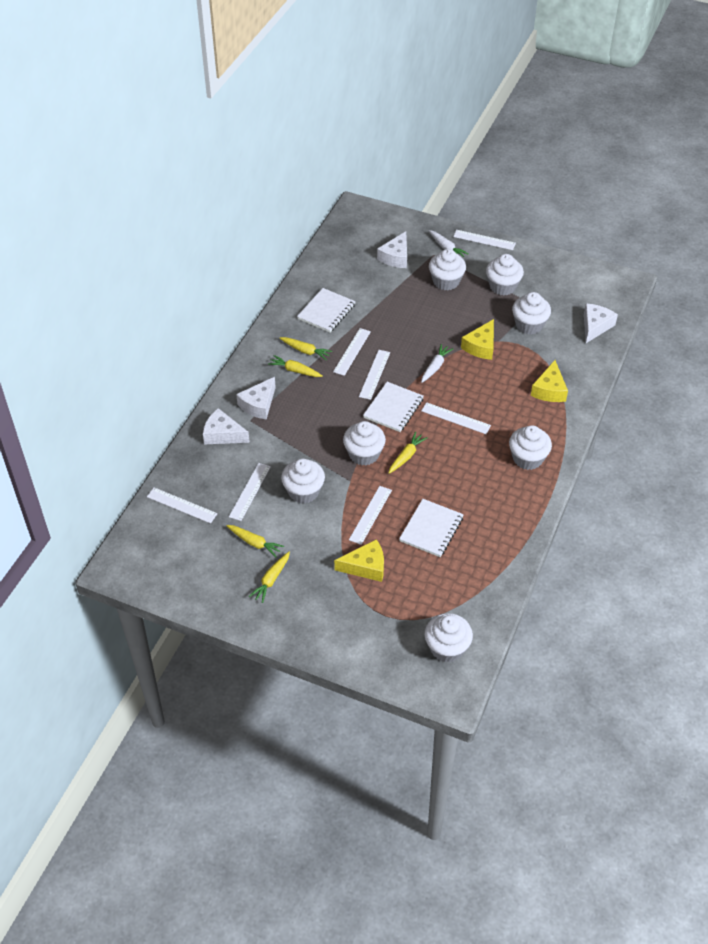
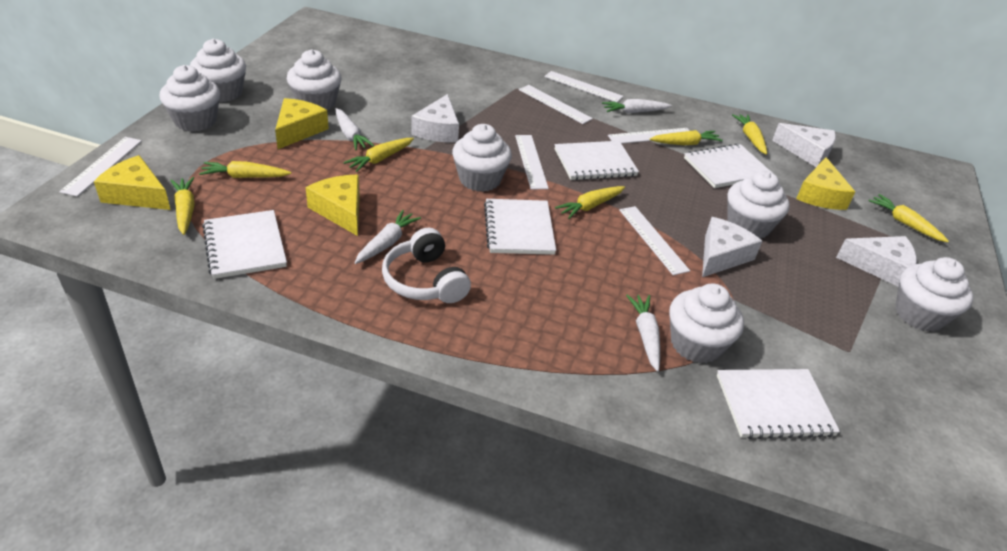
white carrot: [421,344,453,383] [429,230,468,257] = 2 -> [336,108,374,150] [355,210,421,264] [602,99,672,113] [626,294,660,372] = 4
white headphones: none = 0 -> [382,228,471,303] = 1
white notebook: [297,288,356,332] [363,382,424,432] [399,499,464,557] = 3 -> [202,210,287,279] [484,199,556,255] [555,141,639,180] [684,144,772,188] [717,369,840,439] = 5
white ruler: [147,487,218,524] [229,463,271,521] [333,328,371,376] [349,486,392,545] [359,350,390,400] [421,402,491,434] [453,230,516,250] = 7 -> [59,137,142,197] [515,135,549,189] [519,85,593,124] [544,71,623,103] [608,128,690,144] [619,206,690,275] = 6
yellow carrot: [227,525,284,557] [249,552,290,603] [268,355,323,377] [280,337,332,360] [389,432,428,474] = 5 -> [170,177,195,235] [199,161,291,178] [343,138,414,172] [555,186,625,219] [650,130,723,145] [732,114,767,155] [869,194,949,242] = 7
yellow cheese: [334,539,384,582] [461,319,494,360] [531,360,568,402] = 3 -> [94,155,171,210] [275,98,329,149] [306,175,360,236] [796,157,855,210] = 4

